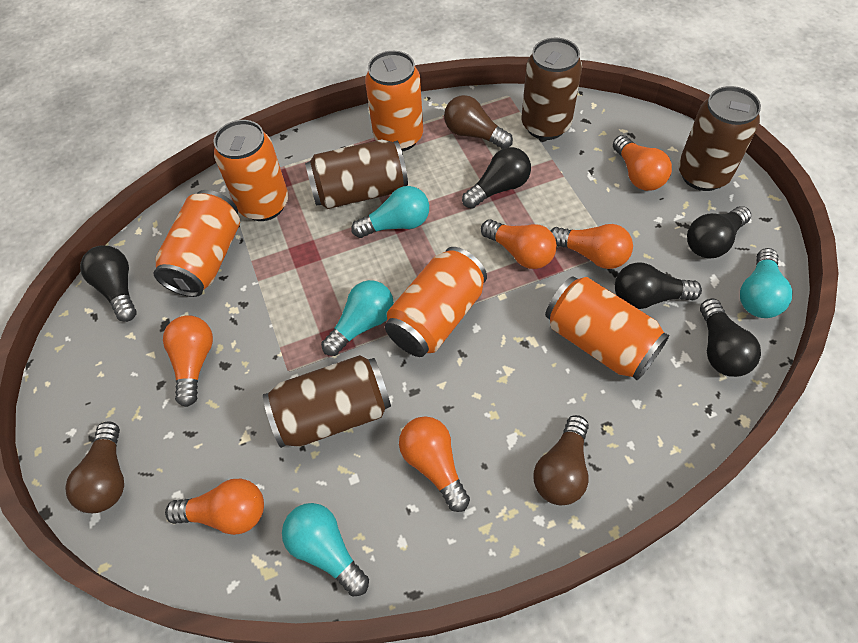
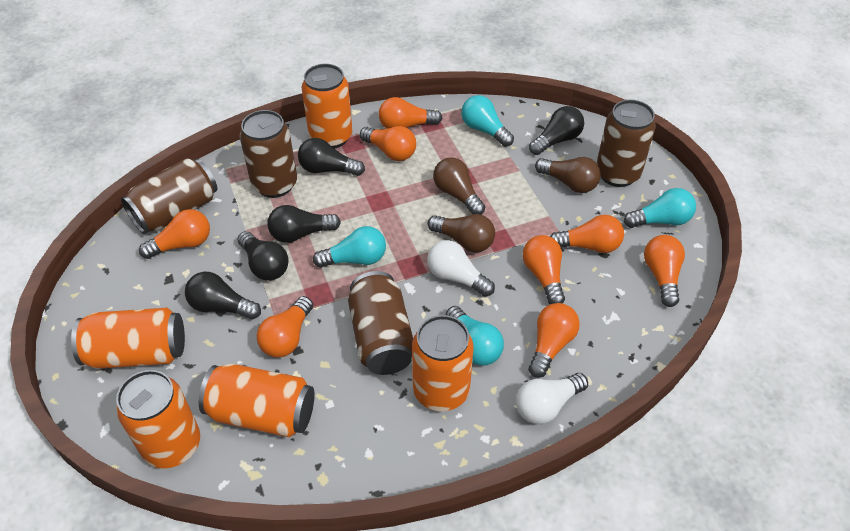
orange light bulb: [163,315,213,407] [165,479,264,535] [399,416,470,512] [481,219,557,269] [550,224,633,269] [613,135,672,191] = 6 -> [139,209,210,259] [257,296,313,358] [360,126,416,161] [379,97,442,129] [523,235,565,304] [528,303,580,378] [550,215,624,253] [644,235,685,307] = 8
white light bulb: none = 0 -> [427,240,495,297] [516,373,588,424] = 2

